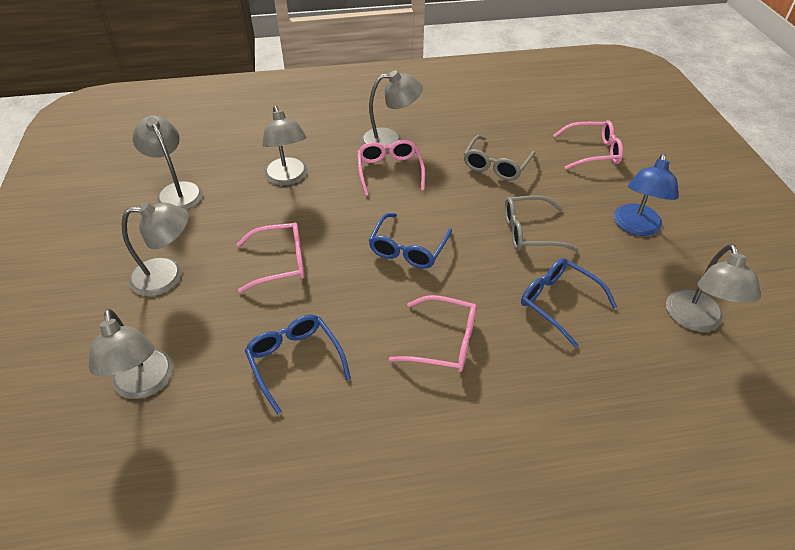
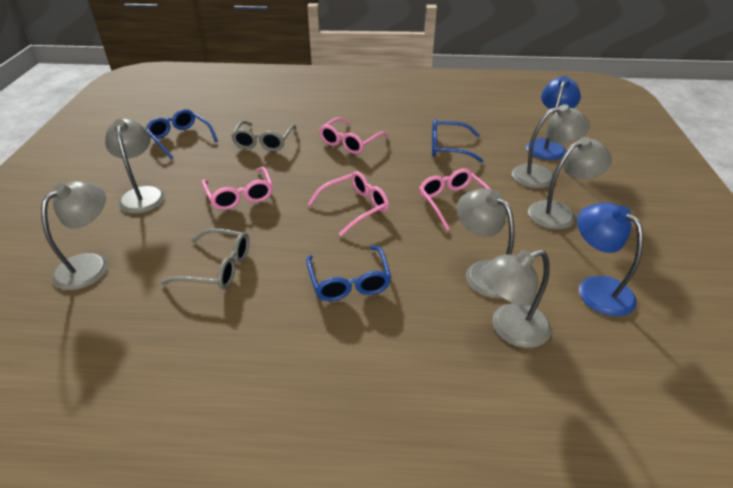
blue lamp: [614,153,678,236] = 1 -> [526,76,581,160] [577,203,643,316] = 2

